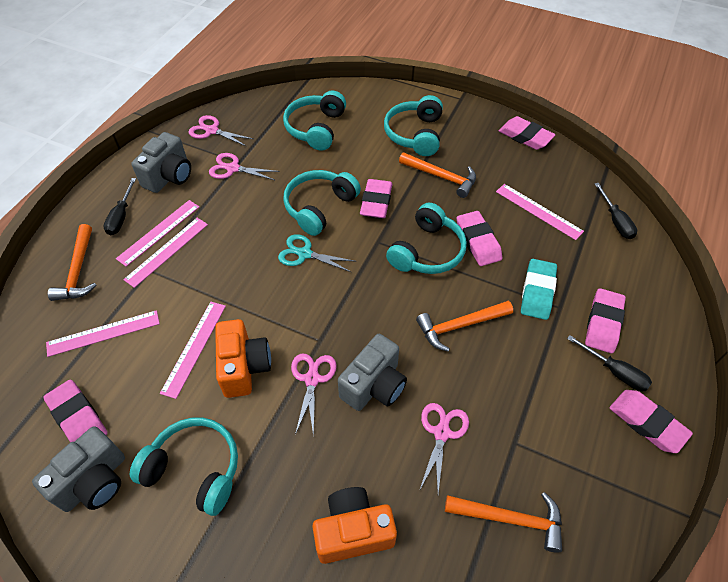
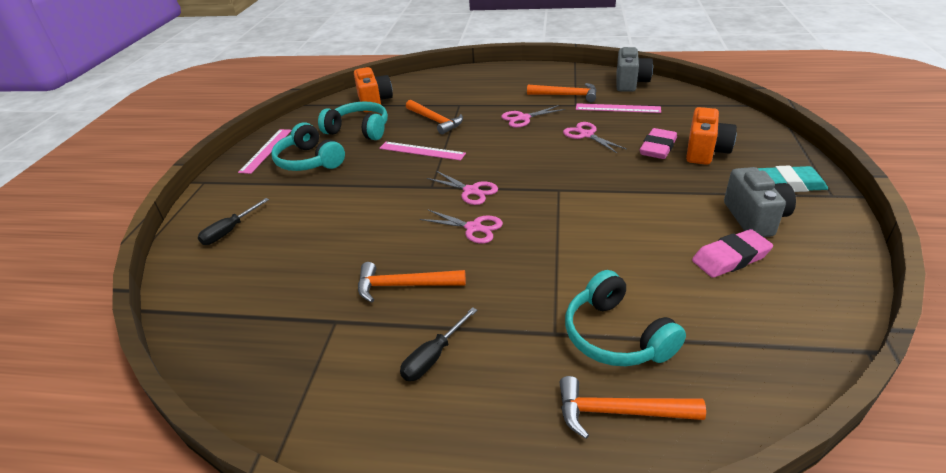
black screwdriver: [103,178,136,235] [567,335,652,391] [595,183,637,239] = 3 -> [198,198,269,245] [400,307,477,381] = 2
grey camera: [32,426,125,512] [131,132,191,193] [338,334,407,411] = 3 -> [616,47,653,92] [724,167,796,237] = 2
pink eraser: [43,380,108,443] [360,179,393,218] [457,211,502,266] [499,116,555,150] [585,288,626,353] [609,390,693,453] = 6 -> [640,128,677,159] [692,229,773,278] = 2
pink ruler: [46,310,160,357] [116,200,199,267] [123,218,208,288] [160,302,226,399] [496,184,584,240] = 5 -> [238,129,292,174] [379,142,466,161] [576,103,661,113] = 3
turquoise headphones: [130,417,238,516] [283,91,346,150] [283,170,361,236] [384,95,443,156] [386,203,467,274] = 5 -> [271,122,345,171] [318,101,388,140] [565,270,686,366] = 3
turquoise scissors: [278,234,357,272] = 1 -> none = 0

